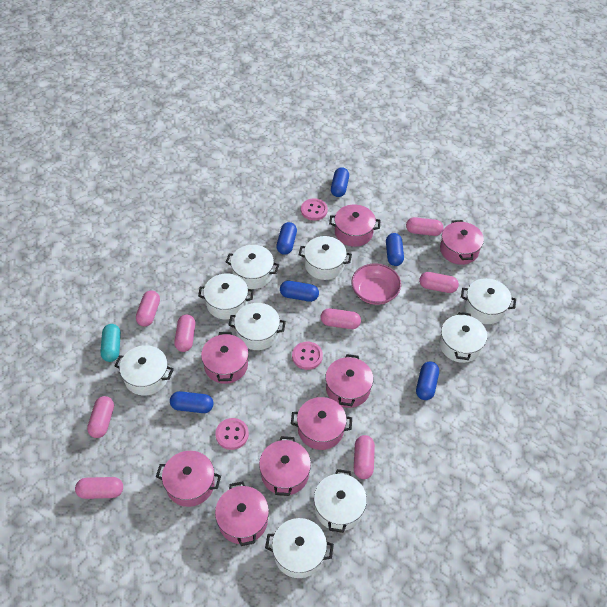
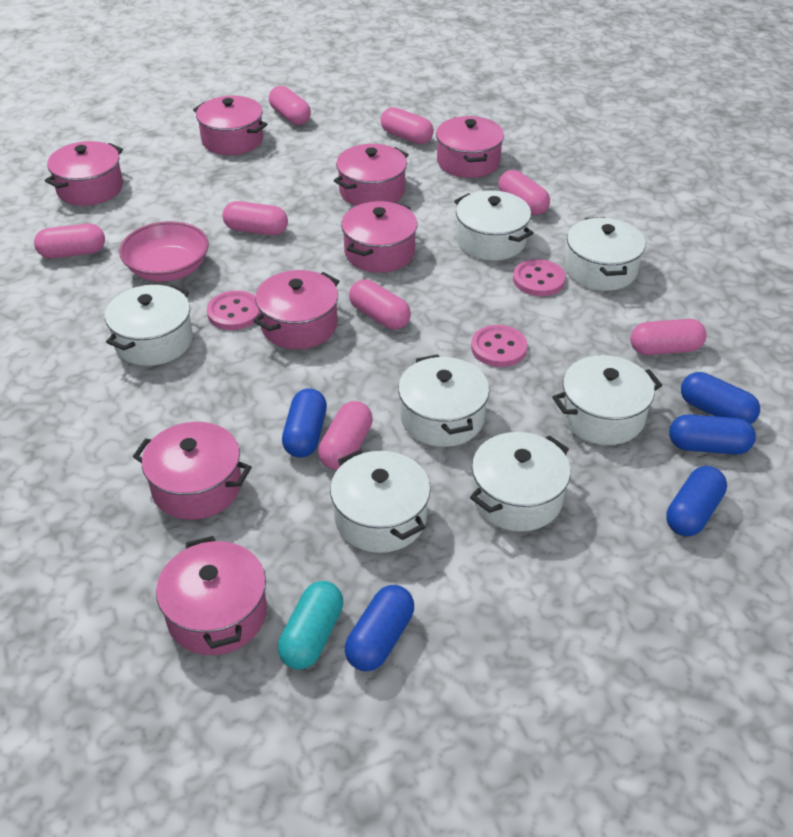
blue capsule: [170,391,214,413] [276,222,297,255] [280,281,319,302] [331,167,349,197] [386,233,404,266] [416,361,439,400] = 6 -> [282,388,327,458] [345,585,414,671] [666,466,727,536] [669,414,756,455] [681,372,760,424] = 5
white pot: [114,345,174,396] [198,273,254,320] [226,245,279,289] [229,303,286,350] [265,518,334,578] [298,236,352,280] [314,469,367,533] [439,312,487,363] [461,278,516,324] = 9 -> [105,284,193,366] [330,450,431,553] [398,354,489,447] [454,190,533,261] [470,432,570,531] [552,355,662,445] [565,217,645,291] = 7

